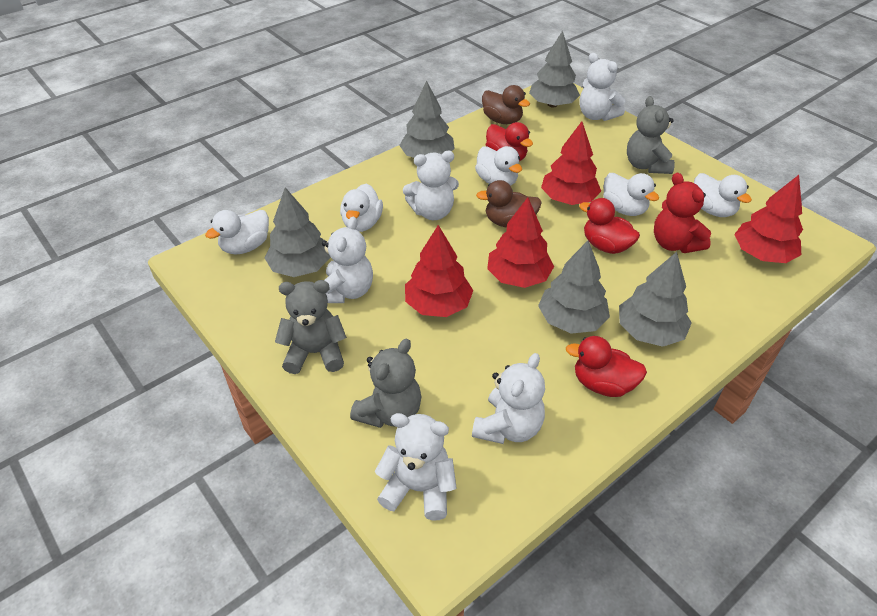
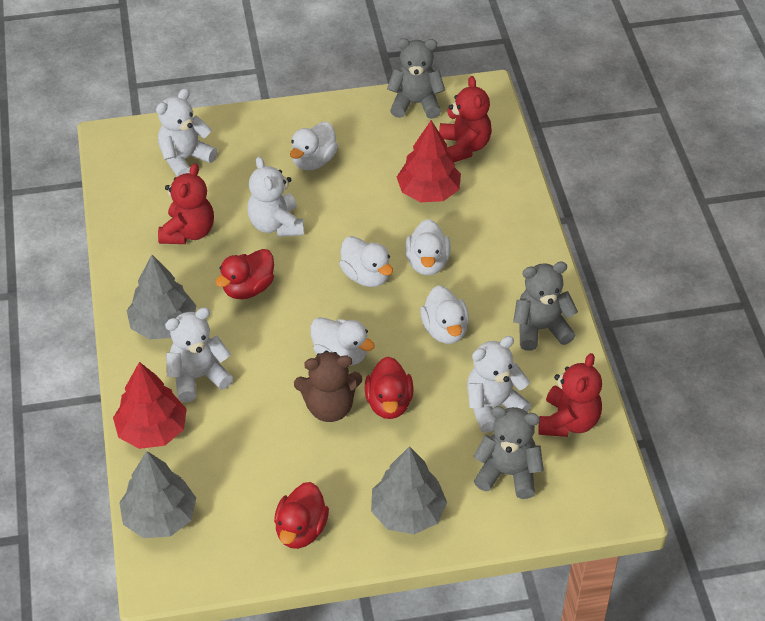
brown duck: [476,180,542,227] [482,85,530,124] = 2 -> none = 0
brown teddy bear: none = 0 -> [294,351,362,422] = 1
grey tree: [265,187,331,277] [399,80,455,158] [529,30,580,107] [538,241,610,334] [619,252,692,347] = 5 -> [119,451,196,538] [127,255,197,340] [371,446,447,534] = 3
red teddy bear: [654,173,711,253] = 1 -> [158,163,214,244] [439,76,492,162] [538,353,602,437] = 3
red tree: [405,225,474,317] [487,197,554,288] [541,121,601,205] [734,175,803,263] = 4 -> [113,362,187,449] [397,120,461,202] = 2
white teddy bear: [322,217,373,303] [375,413,457,521] [403,151,459,220] [472,353,545,444] [579,53,625,121] = 5 -> [156,88,217,177] [165,307,233,402] [247,156,304,237] [467,336,531,433] = 4

